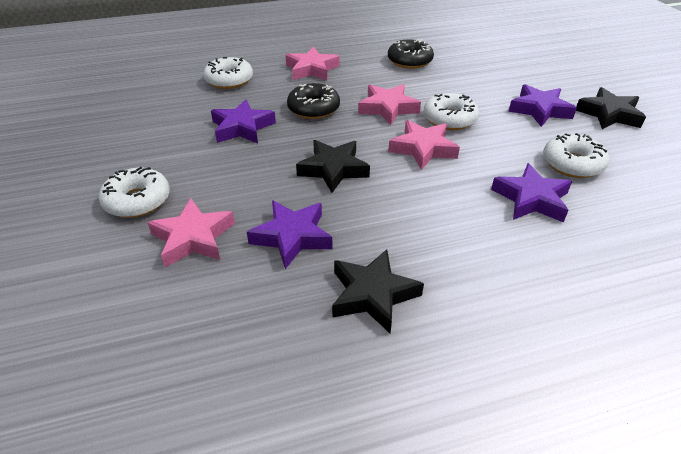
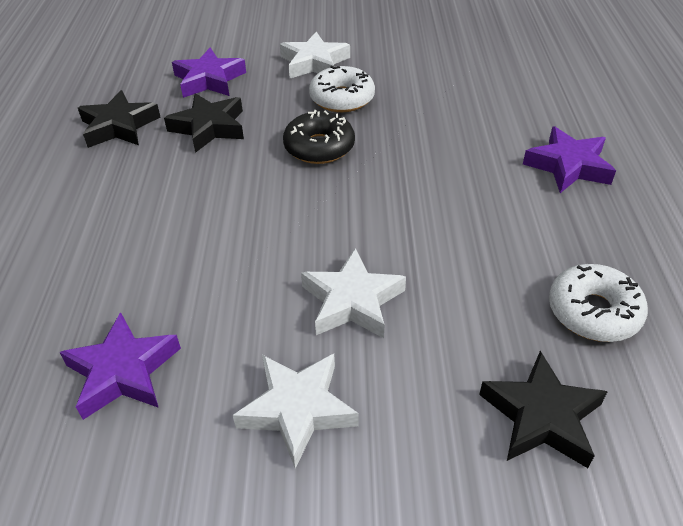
black donut: [287,83,340,119] [388,39,434,69] = 2 -> [283,110,355,164] = 1
pink star: [147,198,235,267] [285,47,340,81] [358,84,421,125] [388,120,460,170] = 4 -> none = 0
purple star: [211,99,276,143] [247,200,332,269] [491,163,572,222] [508,84,577,127] = 4 -> [59,312,181,420] [172,48,246,98] [523,126,616,193] = 3
white donut: [99,167,170,218] [203,57,253,89] [423,93,479,130] [543,133,609,178] = 4 -> [309,66,375,112] [549,264,648,342] = 2
white star: none = 0 -> [233,354,358,469] [280,32,350,78] [301,248,406,338] = 3

